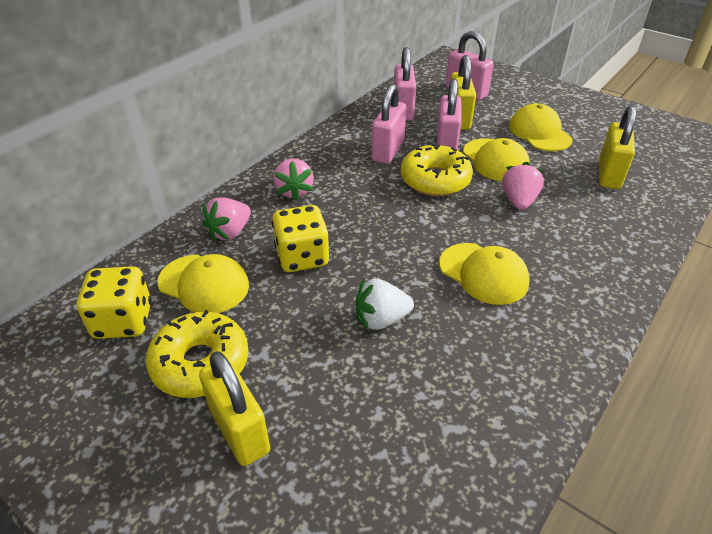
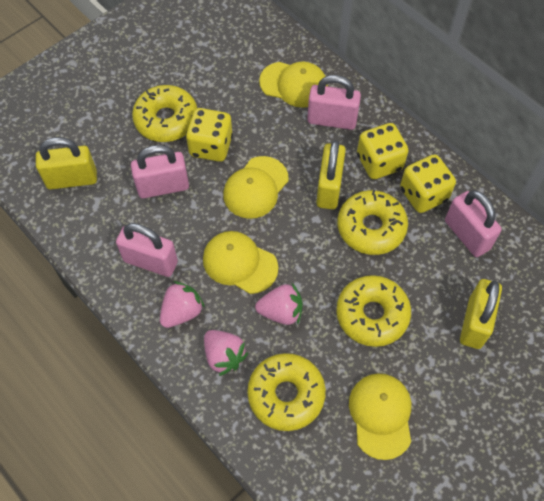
white strawberry: [355,279,414,330] = 1 -> none = 0
yellow dice: [77,266,152,339] [272,205,330,272] = 2 -> [186,108,233,162] [357,123,409,179] [400,154,456,213] = 3
yellow donut: [146,310,249,398] [401,144,473,196] = 2 -> [132,85,197,142] [247,353,326,431] [336,275,411,347] [337,189,408,255] = 4

